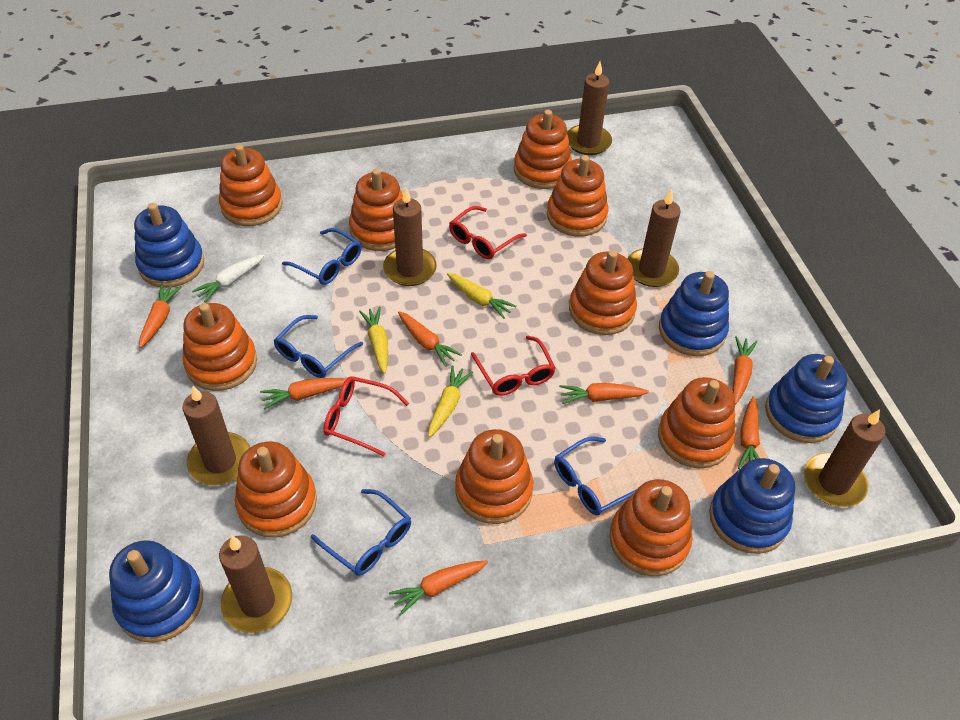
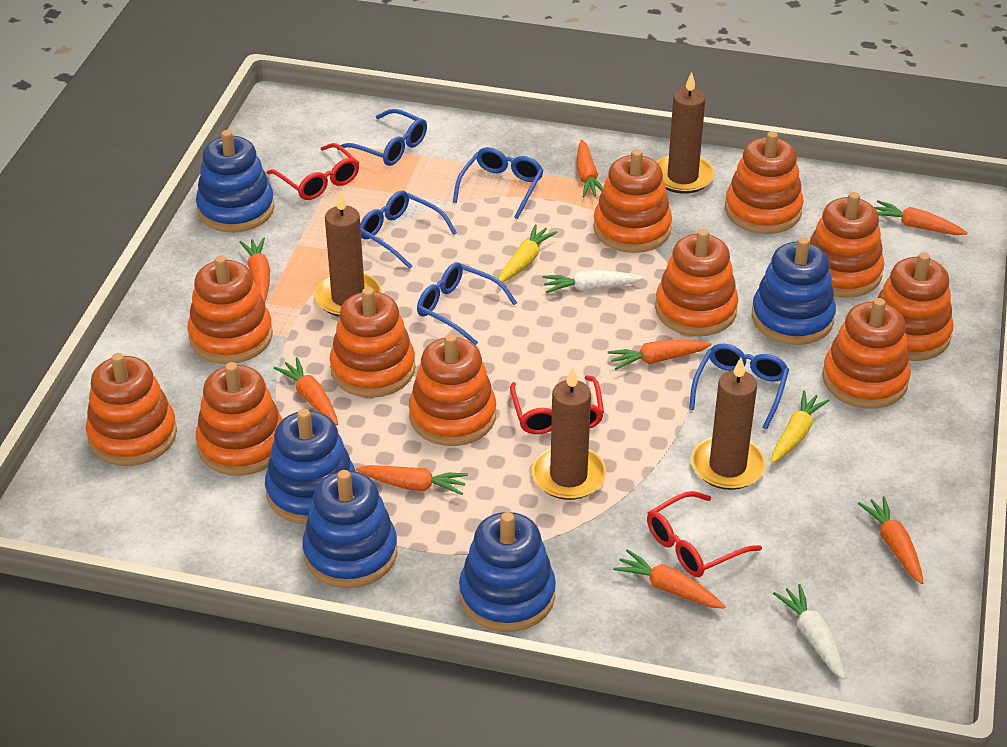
blue glasses: [274,315,363,378] [282,228,361,285] [311,489,411,576] [554,436,637,515] = 4 -> [338,109,427,166] [360,191,457,269] [417,262,517,346] [453,147,544,219] [689,344,789,429] = 5
brown candle: [182,386,250,486] [219,535,292,633] [383,188,437,286] [567,62,612,155] [627,189,681,287] [804,409,885,507] = 6 -> [314,191,382,317] [532,367,606,500] [656,72,715,194] [691,358,766,490] = 4
orange carrot: [139,284,182,348] [260,378,346,409] [389,561,488,616] [398,311,462,367] [559,383,649,404] [732,336,757,404] [738,396,760,469] = 7 -> [240,237,270,303] [274,357,338,425] [356,465,468,495] [577,140,603,197] [608,340,711,370] [613,549,726,609] [858,496,923,584] [874,200,968,235] = 8
orange stacking toy: [183,303,257,391] [219,144,282,226] [235,442,317,538] [349,169,403,251] [455,429,533,524] [514,110,572,189] [547,155,608,237] [569,250,637,335] [609,479,693,576] [658,377,735,468] = 10 -> [86,353,177,466] [187,255,273,364] [196,362,283,476] [330,287,415,398] [409,334,496,446] [593,149,672,253] [655,229,738,336] [725,131,803,234] [810,192,884,298] [822,298,911,409] [877,252,954,361] = 11
white carrot: [192,254,265,302] = 1 -> [542,270,643,293] [773,584,845,679] = 2
yellow carrot: [359,307,388,374] [428,366,473,437] [447,273,516,319] = 3 -> [498,224,557,282] [771,391,829,463] = 2

